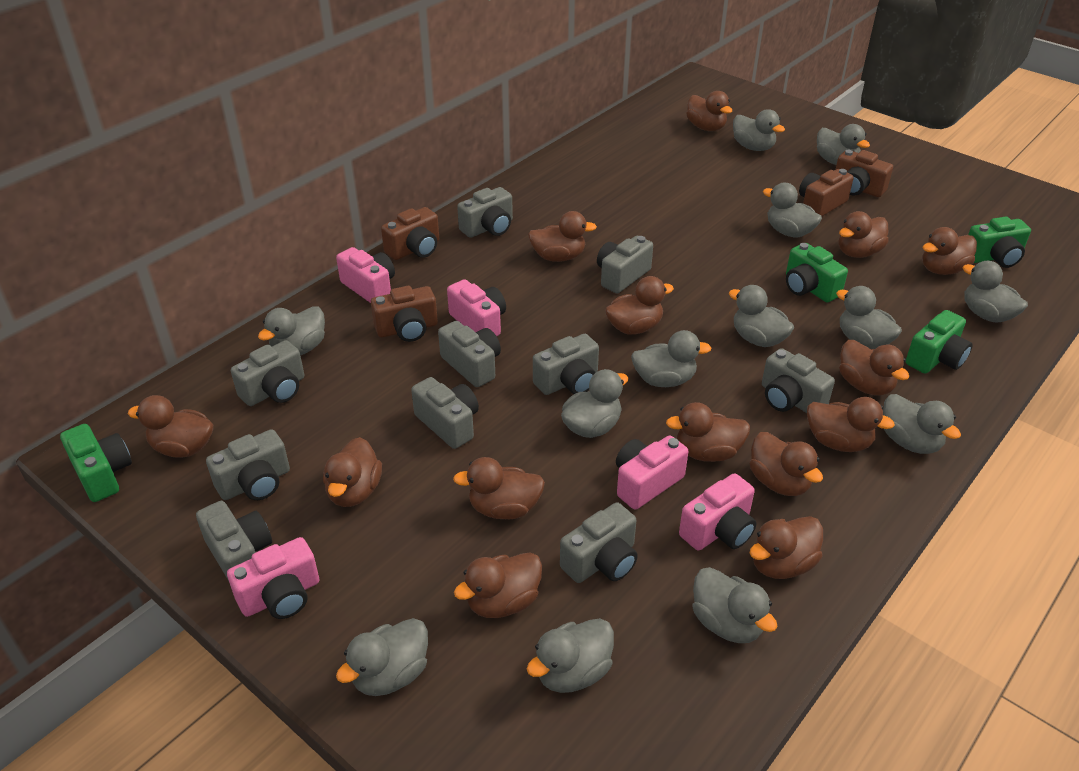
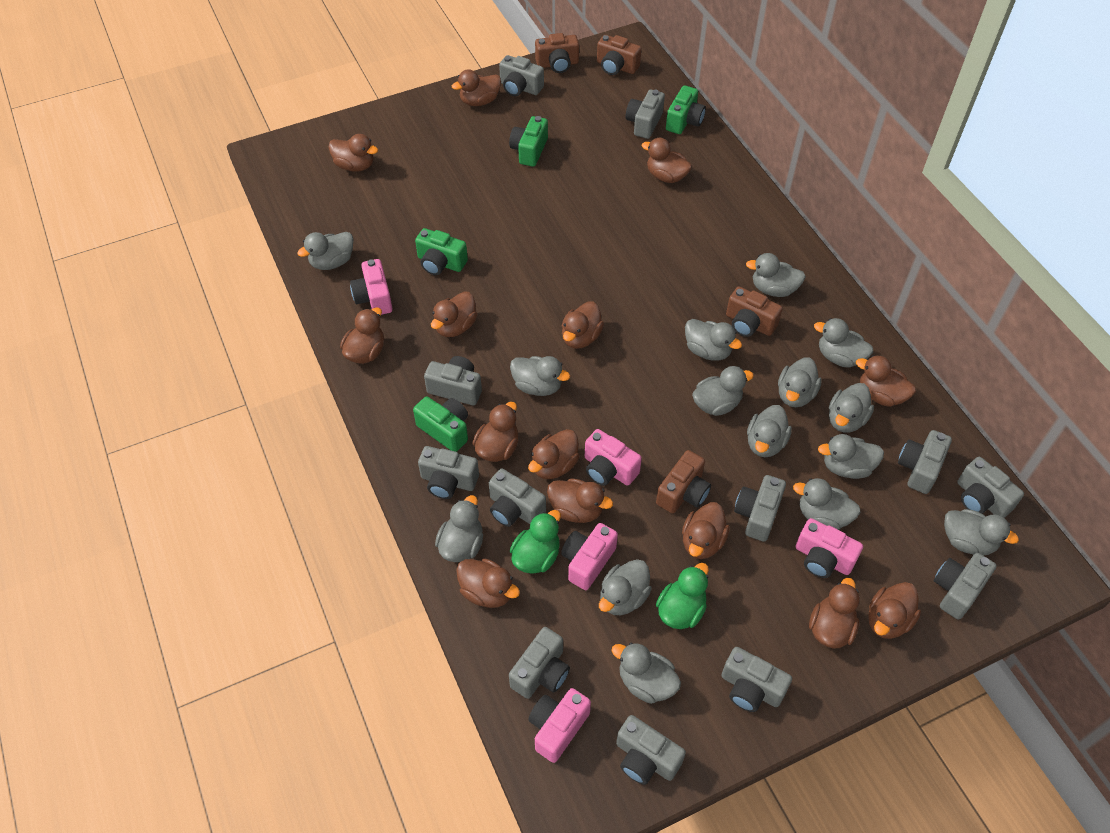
green duck: none = 0 -> [510,510,561,574] [656,563,709,629] = 2
grey camera: [196,501,272,581] [206,429,290,500] [231,340,304,406] [411,377,479,449] [438,321,501,387] [457,187,513,238] [533,334,599,395] [560,502,638,583] [597,236,653,293] [762,348,835,413] = 10 -> [418,446,479,499] [424,356,482,405] [489,468,546,527] [499,55,544,96] [509,627,570,699] [616,715,686,785] [626,89,665,139] [721,647,792,712] [734,475,786,542] [898,430,952,494] [934,553,997,620] [957,457,1024,518] = 12
grey duck: [258,306,325,355] [336,618,428,696] [527,618,614,693] [561,369,628,438] [631,330,711,387] [693,567,777,643] [729,285,794,347] [733,109,785,151] [763,183,822,237] [817,124,870,165] [836,286,902,349] [883,394,961,454] [963,261,1028,323] = 13 -> [297,232,354,270] [435,495,483,562] [510,356,570,396] [599,559,652,615] [611,643,681,704] [685,319,742,361] [692,366,754,416] [746,253,806,297] [747,405,792,457] [778,357,822,407] [793,478,861,530] [814,318,873,368] [818,434,884,479] [829,383,874,433] [944,509,1019,555] = 15

